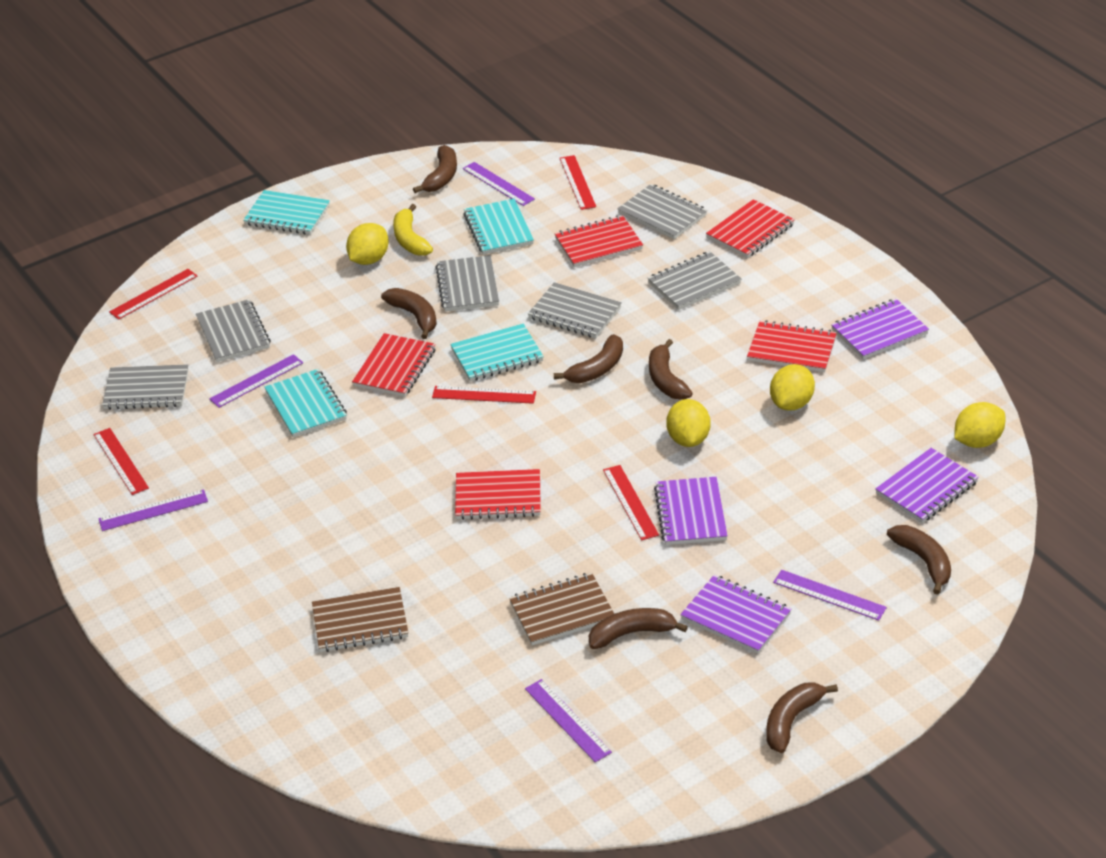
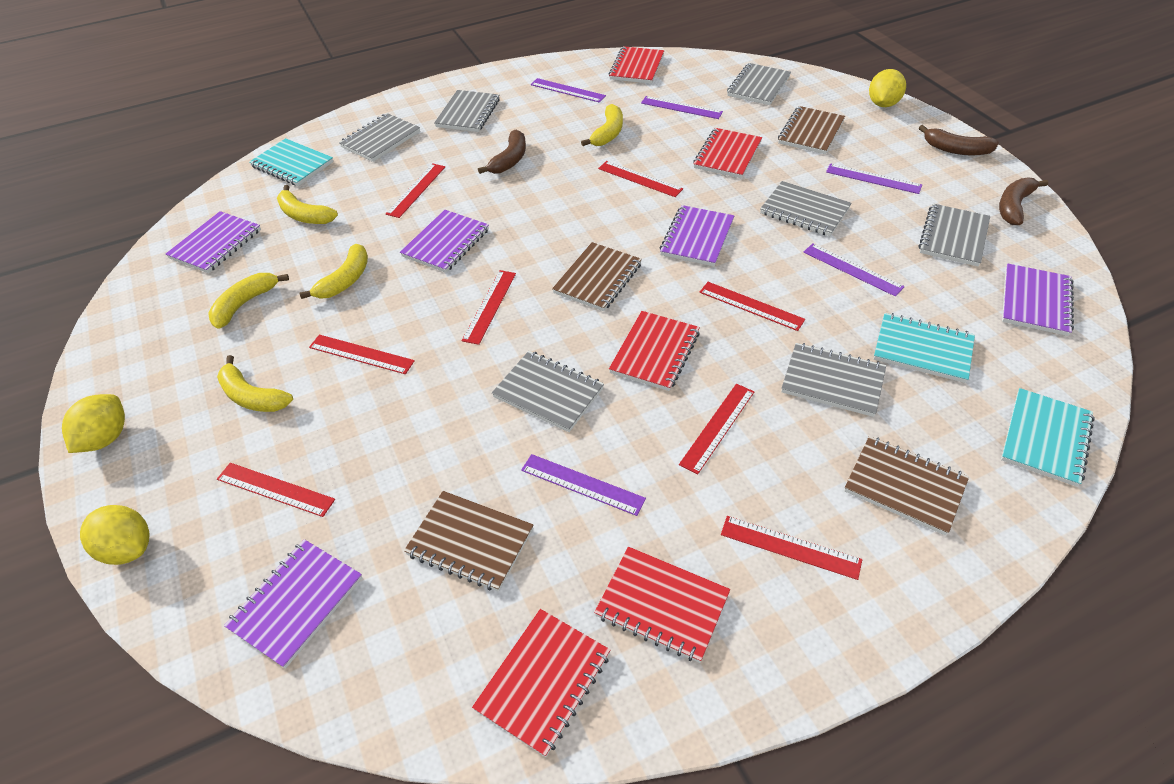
brown banana: [381,288,437,339] [413,145,457,193] [554,334,623,383] [589,608,688,649] [649,339,693,400] [766,683,838,753] [887,525,951,594] = 7 -> [478,130,526,174] [919,125,999,156] [999,177,1048,225] = 3
brown notebook: [312,587,408,652] [509,573,614,645] = 2 -> [404,491,533,592] [552,242,642,311] [778,106,845,154] [844,436,969,536] = 4
grey notebook: [102,364,189,410] [196,299,271,362] [435,255,499,312] [528,282,622,338] [617,184,708,239] [648,251,741,310] = 6 -> [339,113,420,162] [434,90,500,132] [492,351,604,432] [727,63,791,105] [760,181,852,236] [781,343,886,417] [919,203,990,267] = 7
purple notebook: [654,477,728,545] [680,575,791,654] [831,299,929,359] [875,448,979,523] = 4 -> [166,211,261,273] [224,539,362,669] [400,210,489,273] [660,205,734,266] [1002,264,1074,336] = 5
red ruler: [93,428,149,495] [109,269,197,320] [432,386,536,404] [559,155,596,210] [603,465,659,541] = 5 -> [217,463,335,517] [309,335,415,374] [386,163,445,218] [462,270,516,345] [598,161,683,197] [679,384,754,474] [700,282,805,331] [721,516,862,580] = 8
turquoise notebook: [243,190,330,235] [264,369,347,437] [450,324,544,382] [463,199,534,255] = 4 -> [249,138,333,186] [874,313,975,383] [1001,388,1095,487] = 3
yellow banana: [393,204,433,256] = 1 -> [208,273,289,329] [217,355,293,412] [277,185,338,224] [299,244,368,299] [581,104,623,146] = 5
yellow lemon: [346,223,389,265] [666,399,711,447] [770,364,815,411] [954,402,1006,448] = 4 -> [62,394,125,453] [80,505,150,565] [869,69,906,107] = 3

